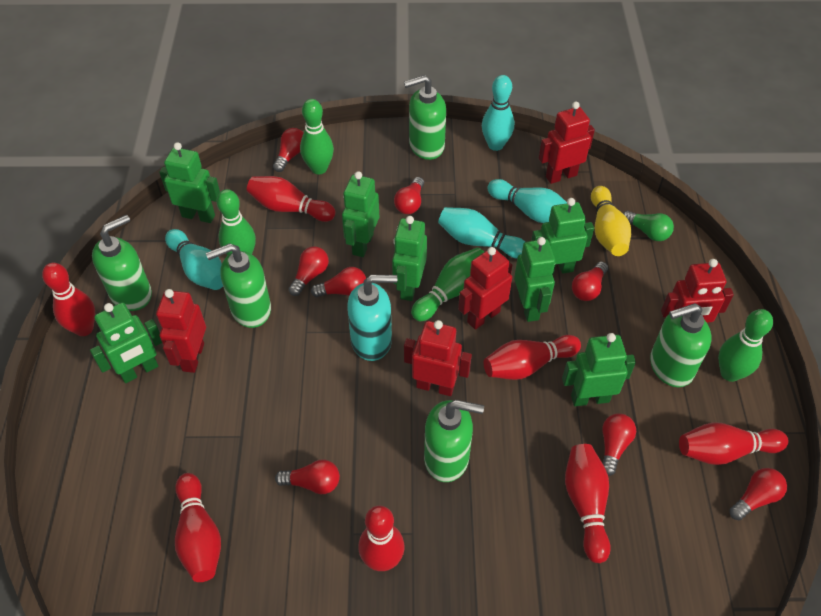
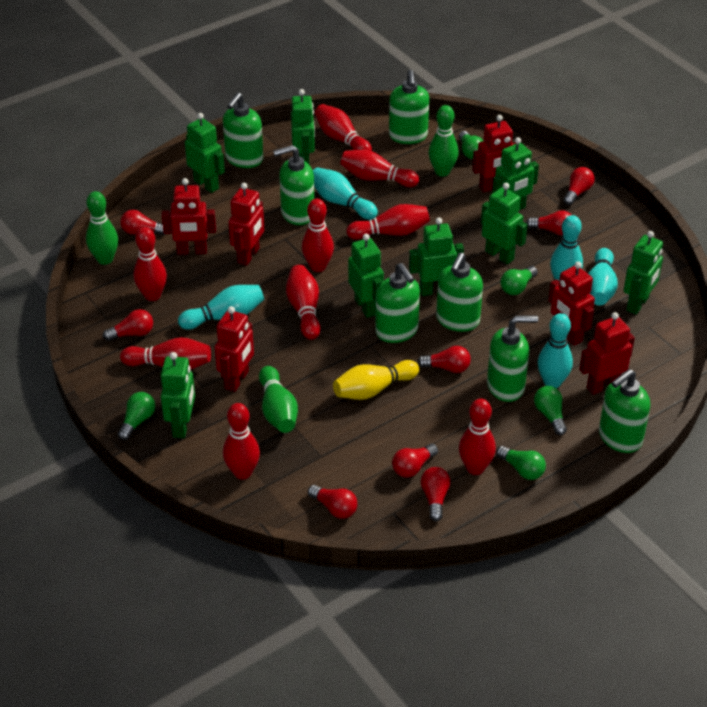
green bowling pin: [216,189,256,256] [300,99,334,175] [411,248,484,321] [718,309,773,382] = 4 -> [86,191,118,265] [259,366,298,433] [429,105,459,177] = 3
green light bulb: [623,211,674,241] = 1 -> [118,392,155,440] [459,131,483,159] [496,446,546,480] [501,266,538,295] [534,386,567,435] = 5
green robot: [90,302,162,383] [159,142,220,223] [342,171,379,257] [392,216,427,301] [514,237,555,322] [531,198,594,275] [562,333,636,406] = 7 -> [161,352,195,438] [185,113,225,193] [291,89,315,164] [348,234,384,318] [409,217,464,296] [481,183,527,264] [492,137,539,210] [623,231,663,314] = 8
green soap dispenser: [92,215,152,311] [206,244,271,328] [404,75,446,160] [424,400,484,482] [650,303,712,387] = 5 -> [223,93,263,168] [273,145,315,225] [375,263,420,343] [389,70,429,144] [436,252,483,332] [487,315,538,402] [599,369,650,453] = 7
red bowling pin: [42,263,95,336] [175,473,221,582] [247,176,335,222] [358,505,404,571] [484,335,581,380] [565,444,611,563] [679,422,789,465] = 7 -> [120,337,211,369] [134,227,167,301] [223,403,260,480] [286,265,320,340] [302,199,334,272] [315,104,372,151] [341,150,419,187] [347,204,430,240] [459,399,496,475] = 9
red robot: [156,289,206,373] [404,320,472,396] [458,247,512,330] [539,102,595,184] [661,259,734,323] = 5 -> [161,178,216,255] [215,306,254,392] [229,183,264,265] [472,115,516,192] [548,261,595,346] [579,312,635,395] = 6
turquoise bowling pin: [165,229,223,290] [438,207,525,259] [482,75,514,151] [487,179,567,223] = 4 -> [178,285,264,329] [313,167,378,220] [538,313,573,388] [550,215,583,281] [588,248,618,306] = 5
turquoise soap dispenser: [347,275,397,361] = 1 -> none = 0

